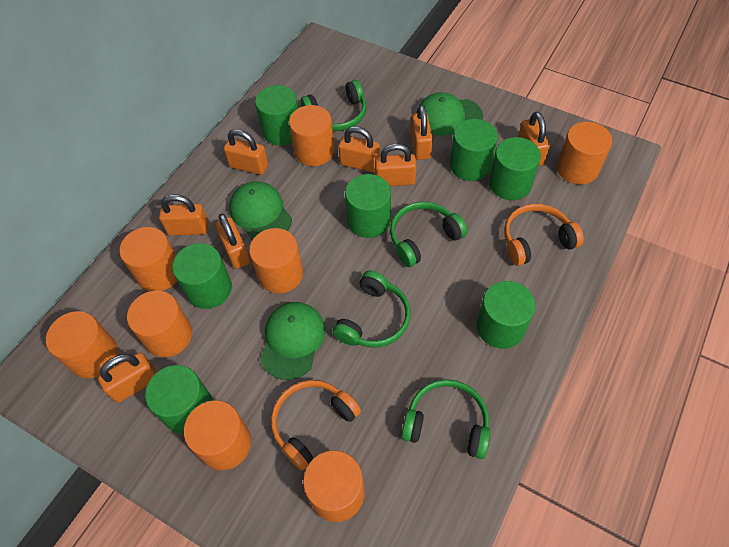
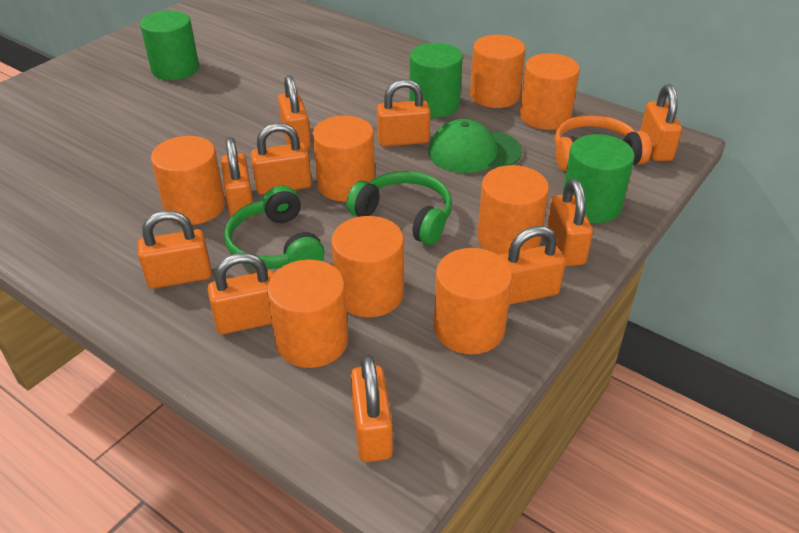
green cap: [229,181,292,240] [260,302,325,380] [416,92,483,136] = 3 -> [429,119,522,173] = 1
green cylinder: [145,365,213,434] [172,243,232,309] [255,85,298,145] [345,174,391,238] [450,119,498,181] [477,281,536,349] [489,137,541,200] = 7 -> [140,10,199,80] [409,43,463,118] [562,134,634,223] = 3
green headphones: [301,80,366,131] [332,271,410,348] [390,202,467,267] [401,379,490,459] = 4 -> [224,186,324,269] [346,171,452,245] = 2
orange headphones: [271,380,361,470] [504,204,584,266] = 2 -> [554,115,651,171] = 1
orange padlock: [98,353,157,403] [159,194,209,236] [215,214,250,269] [224,129,268,175] [338,126,380,172] [375,143,416,186] [410,105,433,160] [518,112,550,166] = 8 -> [138,210,211,289] [208,253,275,334] [221,137,254,218] [251,123,311,195] [278,75,311,149] [350,354,393,462] [377,79,430,147] [499,226,565,305] [547,179,593,266] [640,84,682,161] = 10

